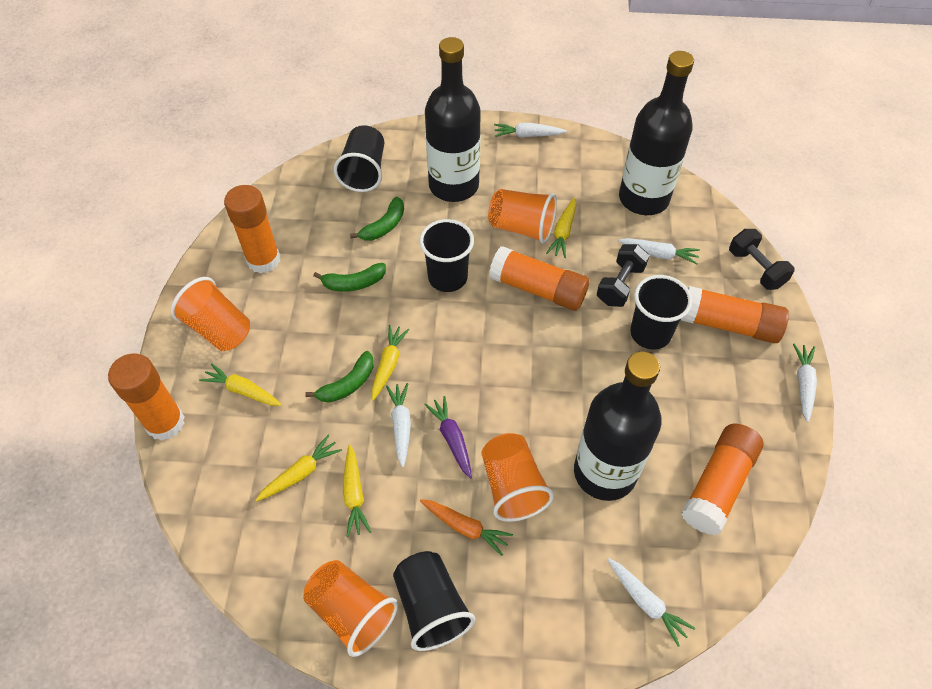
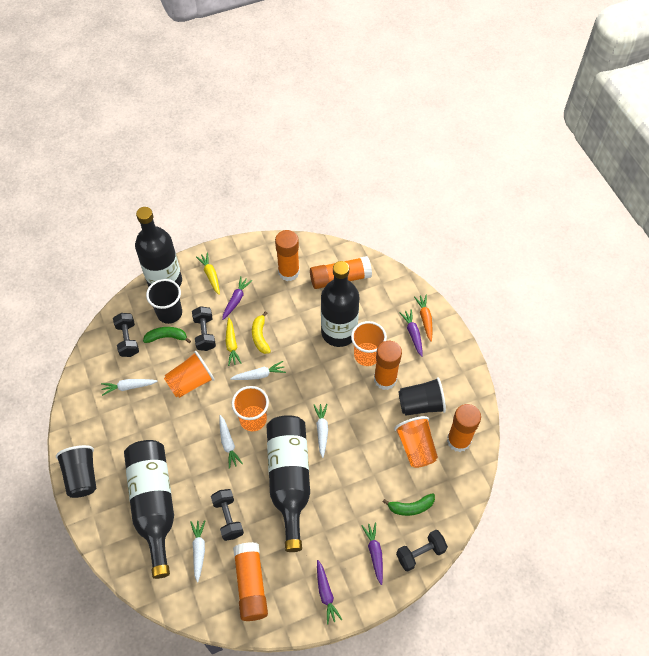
black bottle: [425,37,481,202] [574,351,662,501] [619,51,694,215] = 3 -> [124,440,174,579] [135,207,182,287] [266,415,310,552] [321,261,359,347] = 4
black cup: [334,125,384,192] [393,551,475,651] [419,219,474,292] [630,275,692,349] = 4 -> [56,445,96,498] [146,279,182,324] [398,377,446,416] = 3
black dumbbell: [596,244,649,307] [729,229,794,290] = 2 -> [113,313,139,357] [192,306,216,351] [211,489,244,541] [396,530,448,571] = 4
green banana: [305,351,374,403] [313,263,386,292] [350,197,404,241] = 3 -> [143,327,191,343] [383,493,435,516] = 2
purple carrot: [424,396,472,479] = 1 -> [222,277,252,320] [317,560,342,624] [361,522,383,585] [399,309,423,357] = 4
yellow banana: none = 0 -> [252,311,271,354] = 1
yellow carrot: [199,363,282,406] [256,435,342,502] [343,445,371,537] [371,325,410,401] [546,198,576,258] = 5 -> [196,252,220,295] [226,318,242,366] = 2

